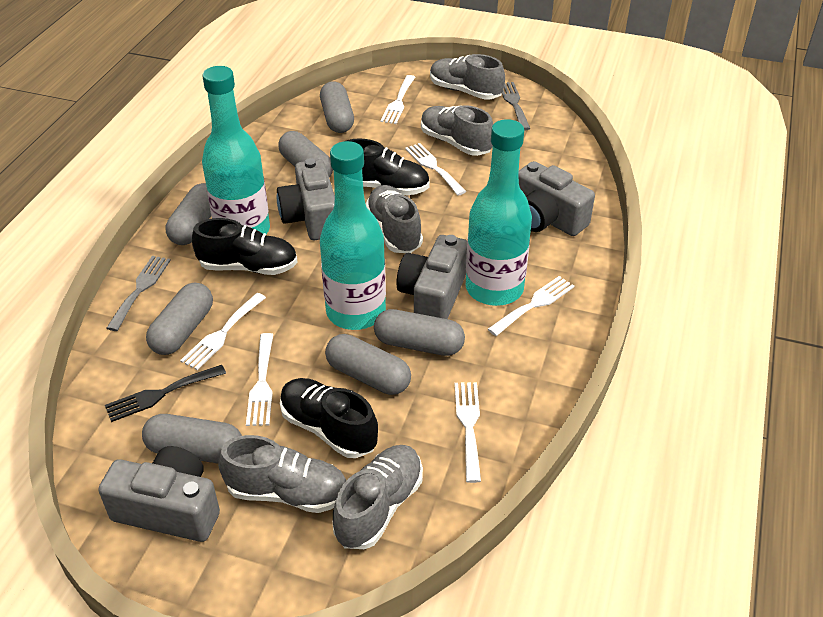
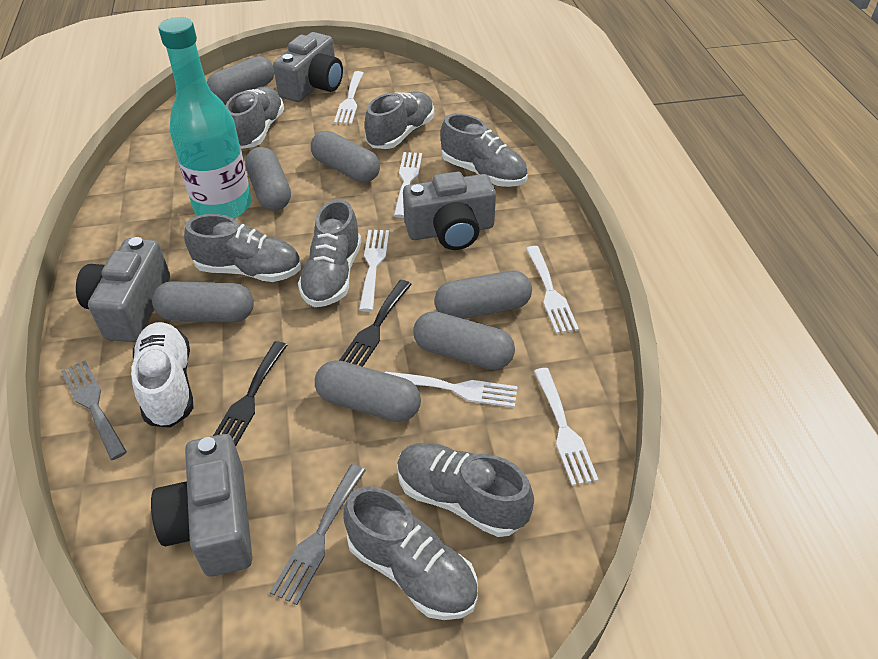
black fork: [105,365,226,422] = 1 -> [213,341,287,447] [339,280,412,367] = 2
black shoe: [192,218,298,275] [280,378,378,458] [346,138,430,195] = 3 -> none = 0
grey shoe: [218,435,347,513] [333,445,423,549] [366,185,423,253] [421,105,493,156] [430,54,505,100] = 5 -> [184,214,301,282] [225,87,284,149] [298,199,361,307] [343,486,478,620] [365,91,434,149] [397,443,534,537] [441,113,528,187] = 7
turquoise bottle: [202,66,270,234] [320,141,386,330] [466,119,532,306] = 3 -> [158,17,252,219] = 1
white shoe: none = 0 -> [131,322,193,428] = 1

